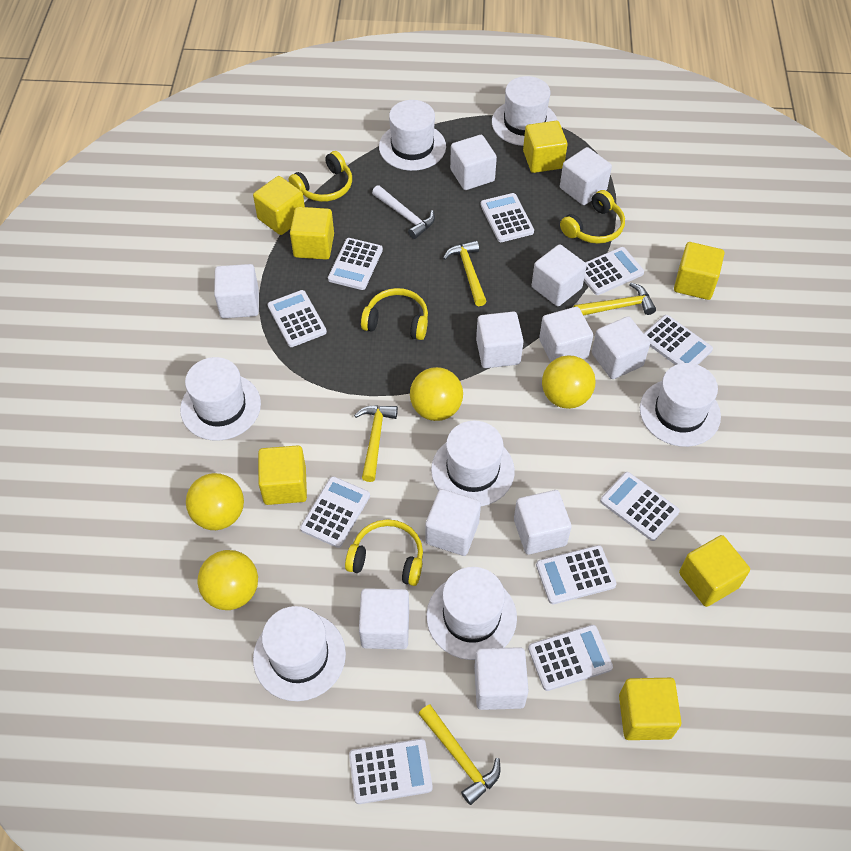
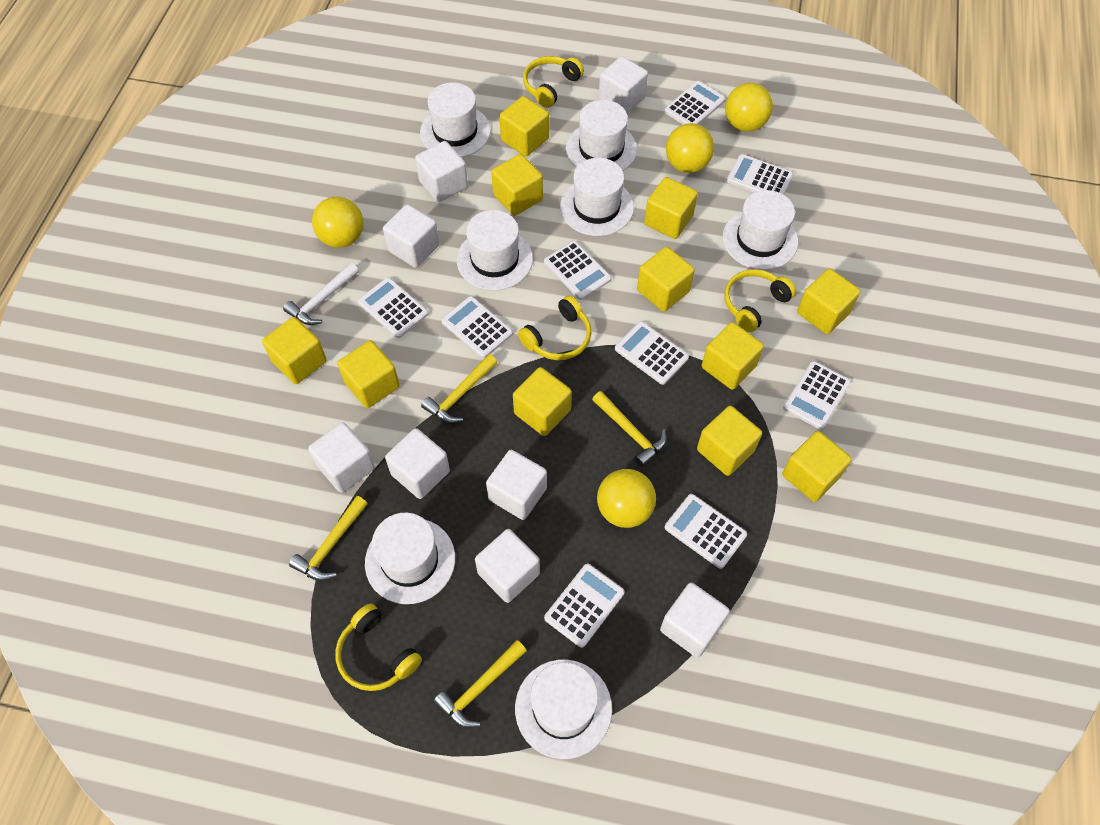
white calculator: [268,290,327,347] [300,476,370,548] [328,238,383,290] [349,739,433,804] [480,193,534,242] [528,625,613,691] [536,545,616,604] [584,247,644,295] [600,472,680,541] [643,315,713,365] = 10 -> [358,277,428,338] [441,296,513,358] [544,241,611,300] [544,564,625,648] [615,321,689,385] [664,81,725,125] [665,494,747,569] [727,154,793,195] [783,361,851,430] = 9
white cube: [214,264,259,318] [359,588,409,649] [425,489,481,556] [450,135,497,190] [474,647,529,710] [476,312,524,368] [514,490,572,555] [532,244,587,306] [539,307,593,362] [560,147,612,205] [592,316,650,379] = 11 -> [308,422,375,493] [383,204,440,268] [385,428,450,499] [415,141,468,202] [475,529,540,603] [486,450,547,520] [599,56,648,114] [660,583,730,658] = 8
yellow cube: [253,176,305,235] [258,445,307,505] [290,207,334,260] [523,121,567,173] [619,678,682,740] [674,242,725,300] [679,535,750,607] = 7 -> [262,317,327,384] [337,340,400,408] [491,154,543,216] [499,96,549,156] [513,367,572,436] [637,247,695,312] [644,177,698,239] [697,406,762,476] [702,322,764,390] [782,431,852,502] [797,268,861,334] = 11

